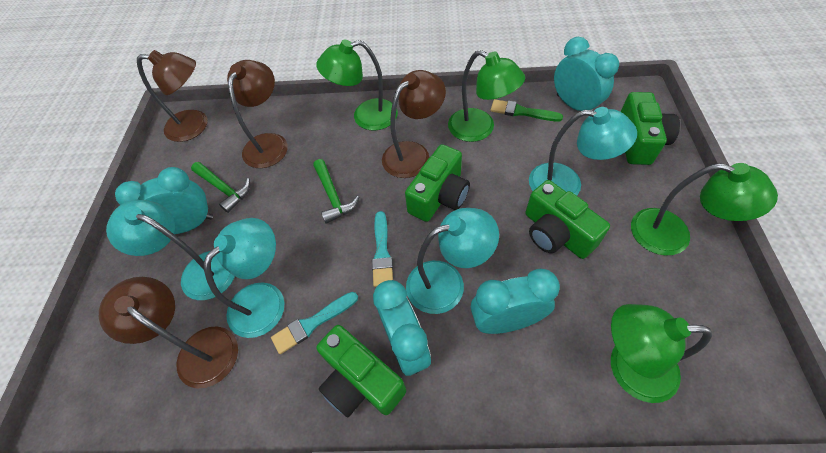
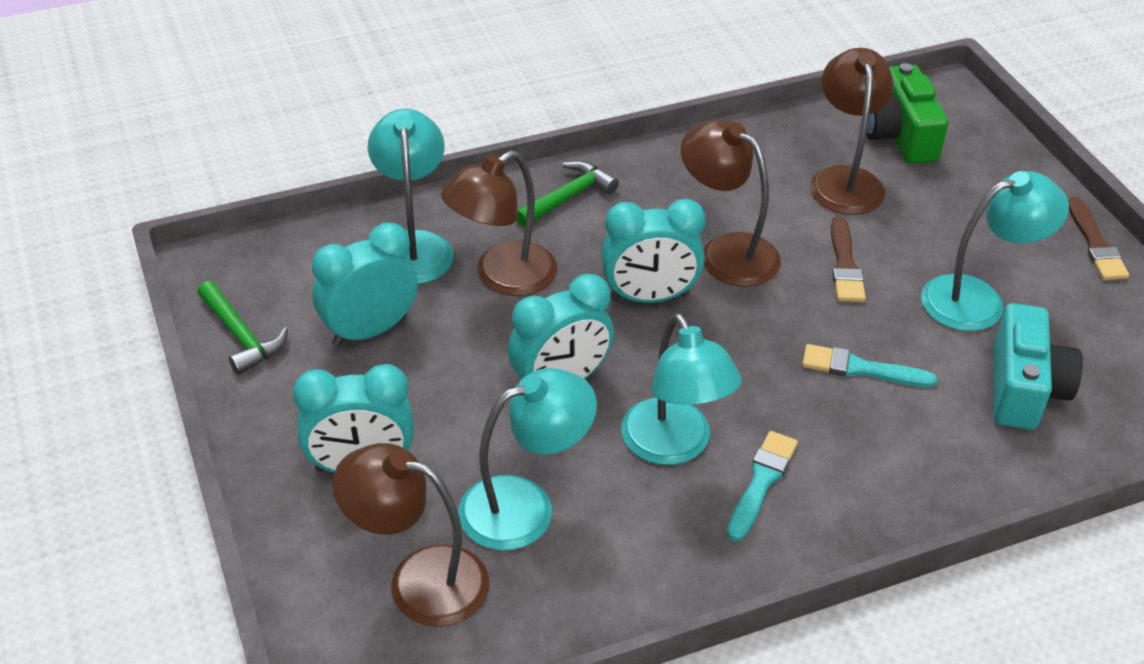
brown brush: none = 0 -> [831,216,866,302] [1068,197,1129,280] = 2
green brush: [491,99,563,121] = 1 -> none = 0
green camera: [316,325,406,417] [405,144,470,222] [525,180,610,259] [620,92,680,165] = 4 -> [866,63,949,164] = 1
green lamp: [316,40,398,131] [448,50,525,142] [611,304,712,403] [631,163,778,256] = 4 -> none = 0
turquoise camera: none = 0 -> [994,303,1083,430] = 1

